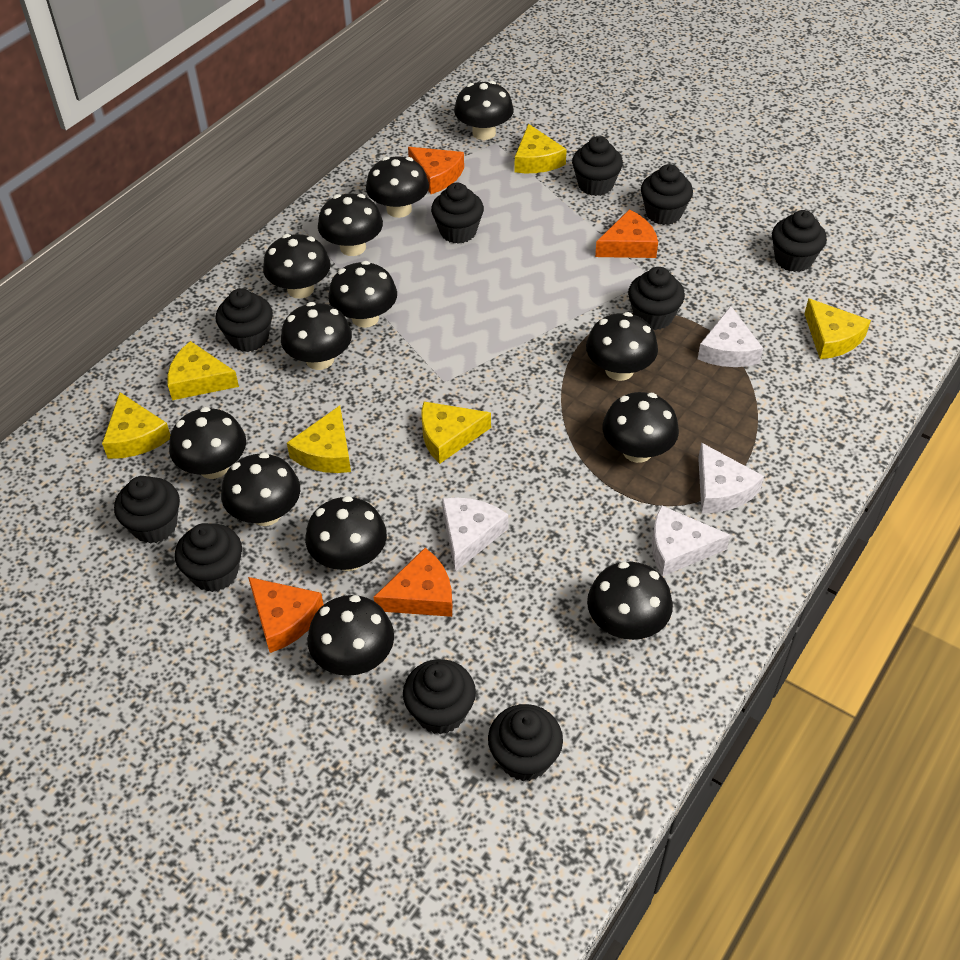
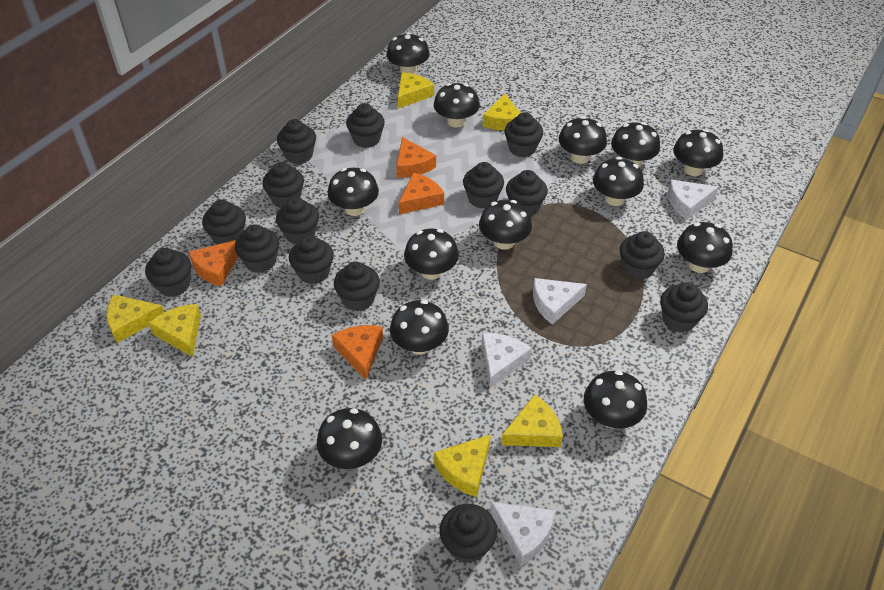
black cupcake: [114,476,180,544] [175,523,242,592] [215,288,273,352] [403,659,476,734] [431,183,484,244] [488,704,563,781] [572,136,623,196] [628,267,685,330] [641,164,693,225] [772,210,827,272] = 10 -> [145,248,192,297] [202,200,246,245] [235,224,279,273] [262,162,304,208] [276,197,319,244] [277,119,316,164] [289,235,334,284] [334,262,380,311] [346,103,385,148] [440,504,497,564] [463,162,504,209] [504,112,543,157] [506,170,548,216] [620,231,665,280] [660,282,708,333] = 15

